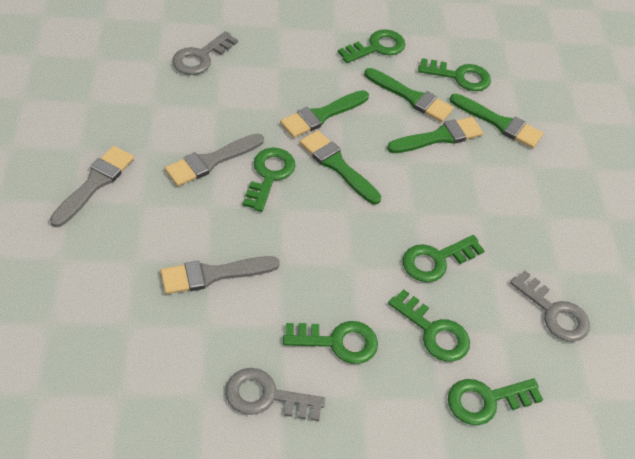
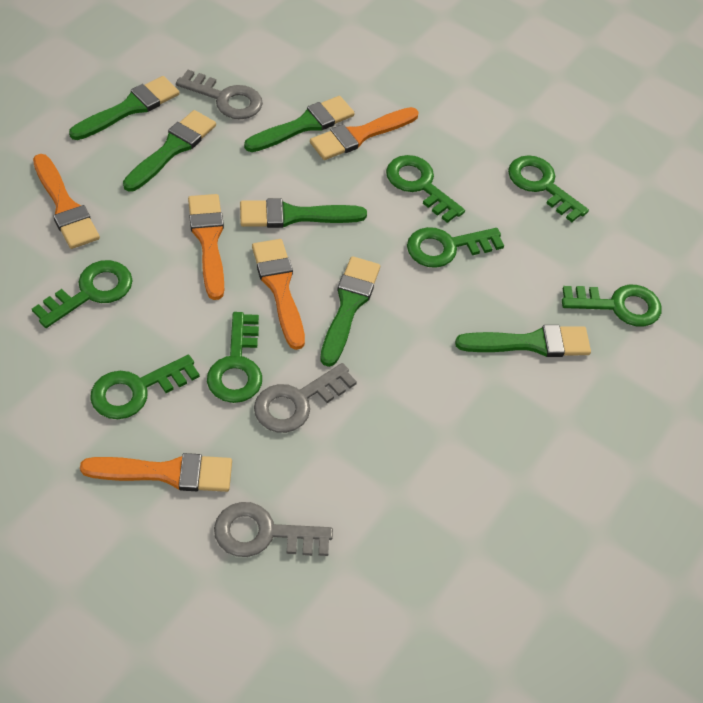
green brush: [280,90,369,138] [299,130,381,205] [364,68,454,122] [387,117,483,153] [450,94,543,148] = 5 -> [69,76,179,140] [123,110,216,192] [240,199,367,228] [244,96,355,152] [320,256,380,367] [455,325,591,357] = 6
grey brush: [50,146,134,227] [160,256,280,294] [165,133,264,187] = 3 -> none = 0
orange brush: none = 0 -> [33,154,100,249] [80,453,232,492] [188,194,224,300] [252,239,305,350] [310,107,418,160] = 5

